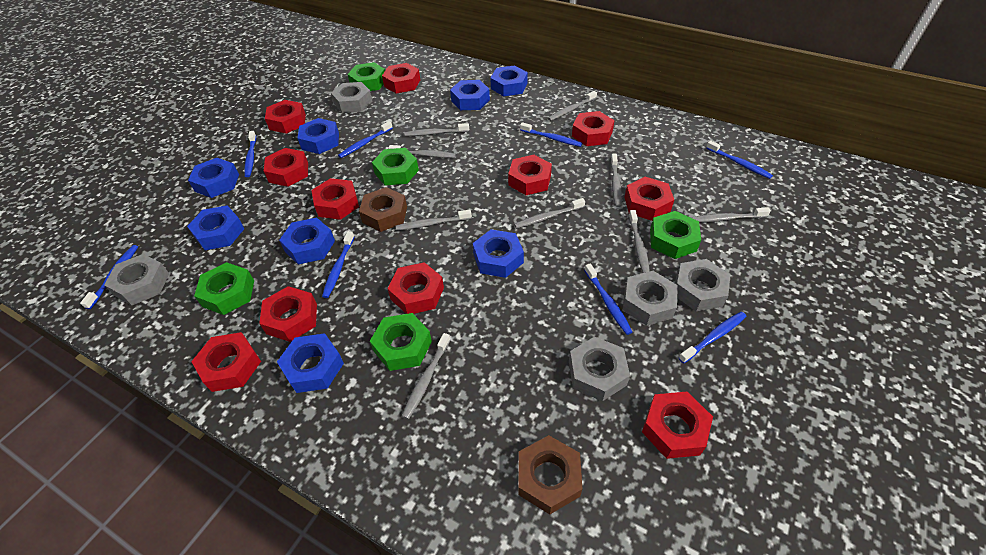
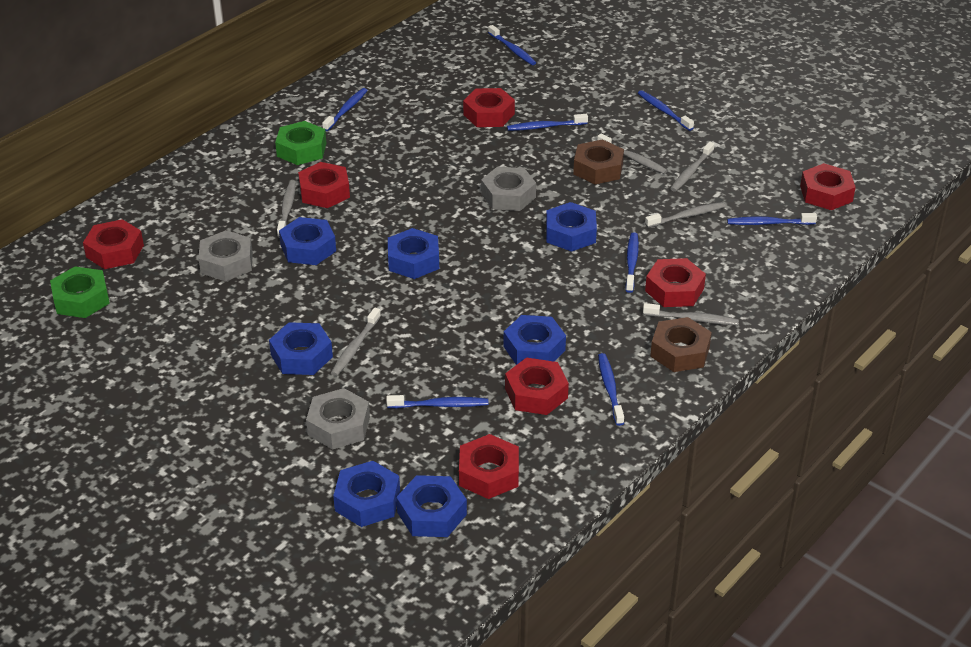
blue nut: [187,206,244,250] [188,158,239,198] [277,333,344,393] [279,218,335,265] [298,118,339,154] [450,80,490,110] [473,229,524,278] [490,65,528,96] = 8 -> [269,322,333,375] [279,217,336,265] [333,461,400,527] [388,228,439,279] [396,475,467,537] [504,315,566,365] [546,202,597,252] = 7
green nut: [194,262,254,315] [347,62,385,91] [370,313,432,371] [372,148,419,185] [650,211,701,259] = 5 -> [50,266,110,318] [275,121,327,165] = 2
grey nut: [104,254,169,305] [331,82,372,113] [569,337,630,401] [623,271,678,326] [675,259,730,311] = 5 -> [198,230,253,281] [306,388,370,450] [481,167,536,211] = 3
grey toothbrush: [388,145,456,158] [396,209,472,231] [402,333,451,419] [405,123,469,136] [514,198,585,229] [548,91,597,121] [610,154,622,207] [629,210,650,273] [691,207,771,222] = 9 -> [277,182,295,238] [331,307,381,376] [597,134,668,174] [643,303,739,325] [645,202,725,228] [670,142,715,192] = 6
red nut: [191,332,261,392] [259,286,317,342] [264,148,308,187] [265,100,306,134] [311,178,359,220] [382,63,420,94] [387,262,444,314] [508,155,552,195] [572,111,615,146] [625,177,674,221] [642,392,713,459] = 11 -> [83,219,144,269] [298,162,350,208] [459,434,519,499] [463,88,515,127] [505,357,569,415] [645,258,706,307] [800,163,856,210] = 7

